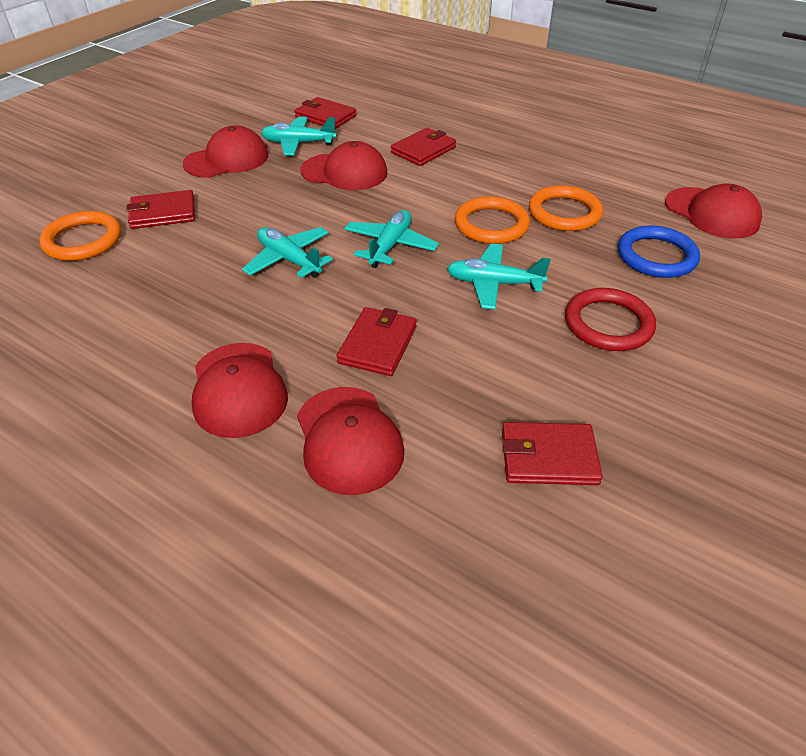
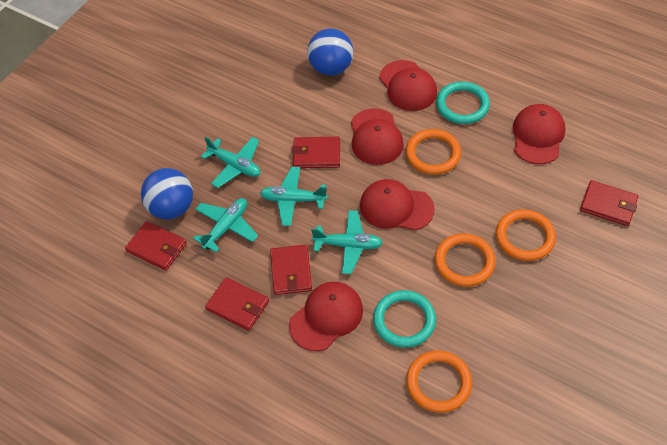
blue ball: none = 0 -> [141,168,193,220] [307,28,354,76] = 2
blue ring: [618,226,700,278] = 1 -> none = 0
orange ring: [39,211,121,261] [455,196,530,244] [529,185,603,231] = 3 -> [405,129,461,175] [406,350,472,413] [435,233,496,287] [496,209,556,261] = 4
red ring: [565,288,656,351] = 1 -> none = 0
turquoise ring: none = 0 -> [373,290,436,348] [436,82,490,124] = 2

